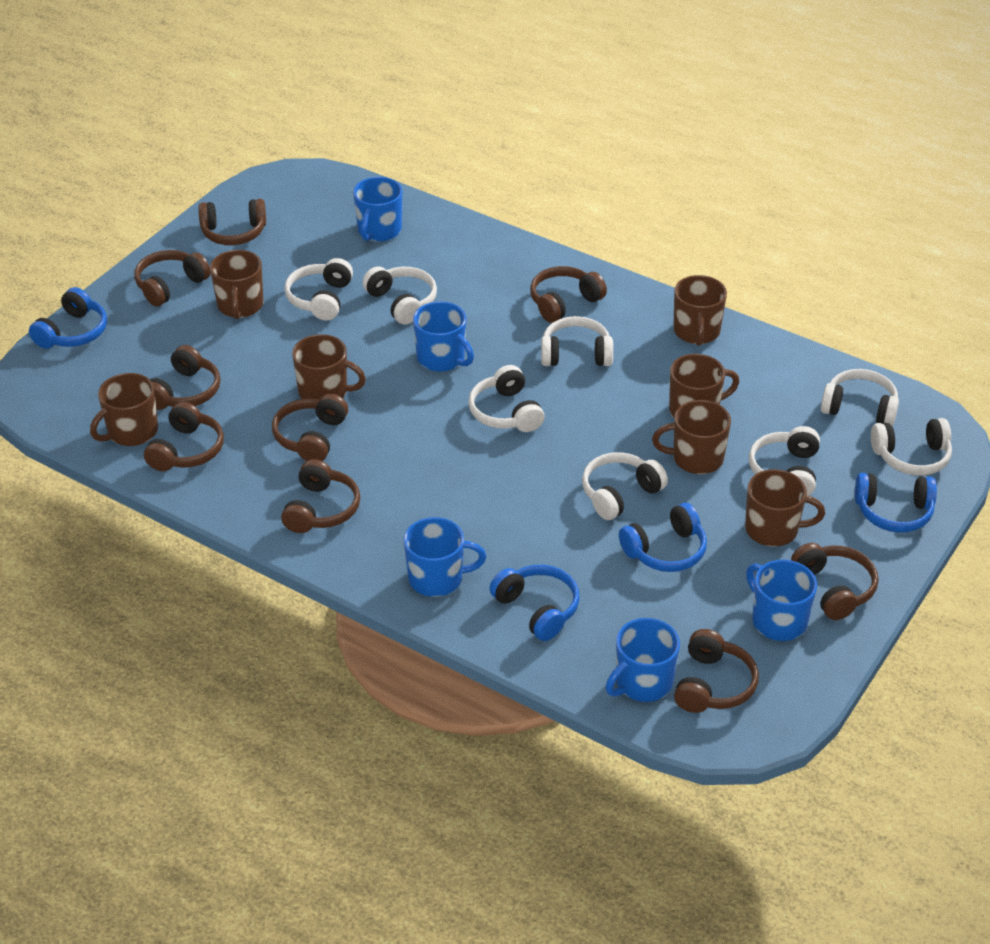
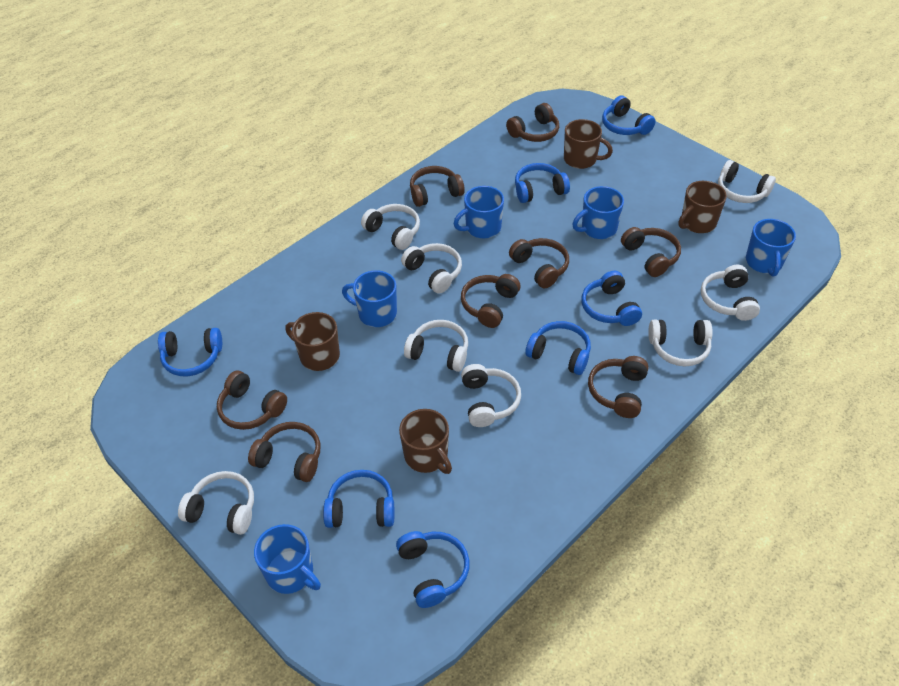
blue headphones: [29,287,107,349] [489,565,580,641] [619,503,707,572] [855,473,937,532] = 4 -> [158,328,222,376] [323,470,395,528] [396,531,470,608] [515,163,570,203] [525,321,591,375] [581,271,642,326] [602,96,656,135] = 7
brown headphones: [134,250,211,307] [144,402,224,471] [150,345,220,410] [198,199,266,245] [272,394,348,461] [281,459,360,533] [530,266,607,323] [674,629,759,713] [791,543,878,620] = 9 -> [217,370,287,430] [248,422,321,482] [410,166,465,207] [461,274,521,328] [506,103,559,142] [509,238,569,288] [588,356,649,418] [621,227,681,277] = 8
brown mug: [90,373,158,446] [210,250,263,319] [292,334,366,399] [652,400,731,474] [669,354,739,418] [673,275,727,346] [745,469,825,547] = 7 -> [285,312,340,371] [399,409,452,474] [564,119,613,169] [678,181,727,233] = 4

